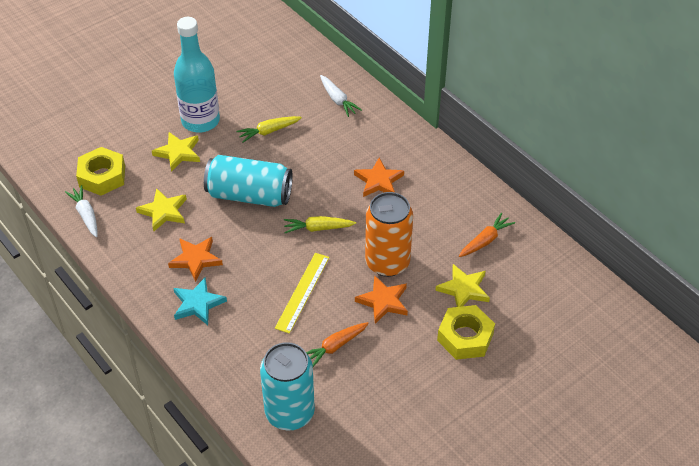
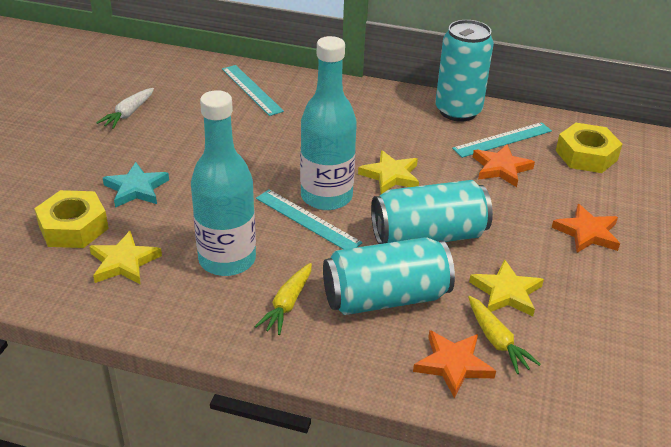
orange can: [365,192,413,277] = 1 -> none = 0
orange carrot: [306,322,369,367] [459,213,515,257] = 2 -> none = 0
turquoise bottle: [174,17,220,133] = 1 -> [191,90,256,276] [300,36,357,210] = 2
turquoise can: [204,155,293,207] [260,342,315,430] = 2 -> [323,237,455,315] [371,180,493,244] [435,20,494,122] = 3
turquoise ruler: none = 0 -> [222,65,284,116] [256,190,362,249] [452,122,552,158] = 3
white carrot: [65,185,97,237] [320,75,362,117] = 2 -> [96,88,154,129] = 1
yellow ruler: [275,253,329,334] = 1 -> none = 0

